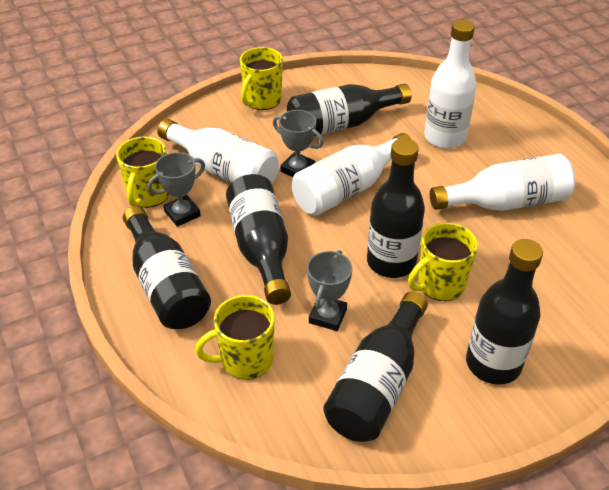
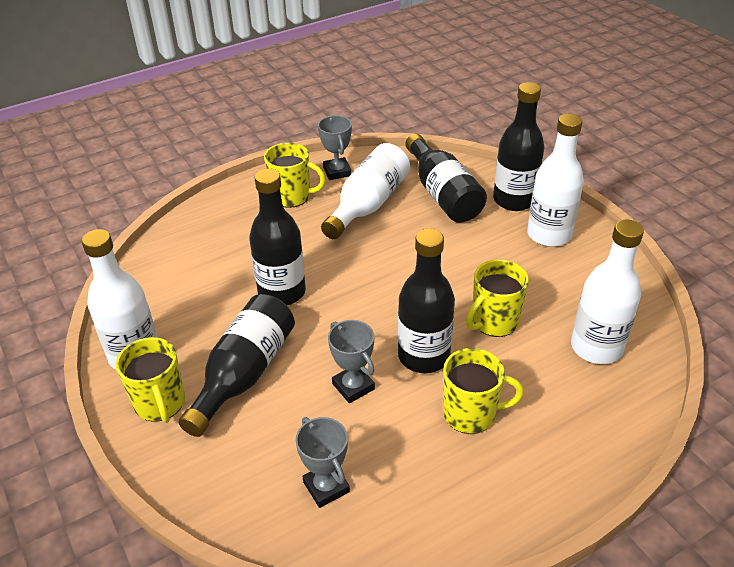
black bottle: [123,206,211,329] [226,174,291,305] [287,84,411,136] [323,291,428,442] [367,138,425,278] [466,239,543,385] = 6 -> [178,294,295,437] [249,168,306,305] [398,229,455,373] [405,134,487,223] [493,82,545,211] = 5

